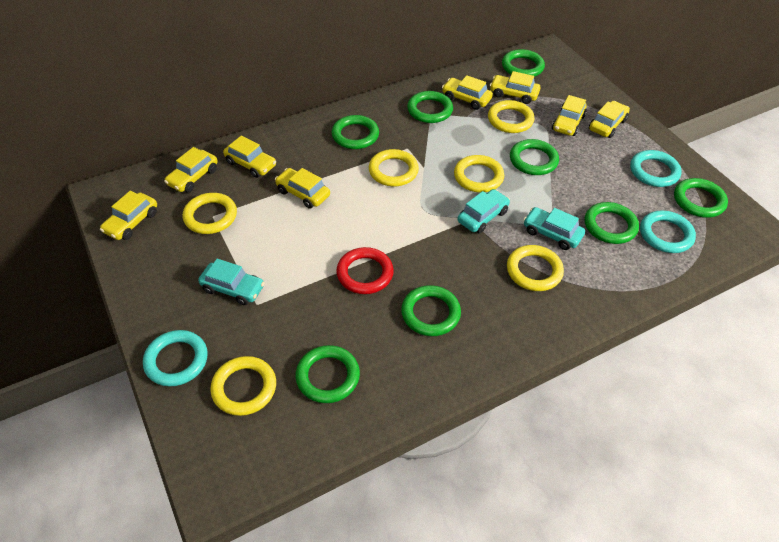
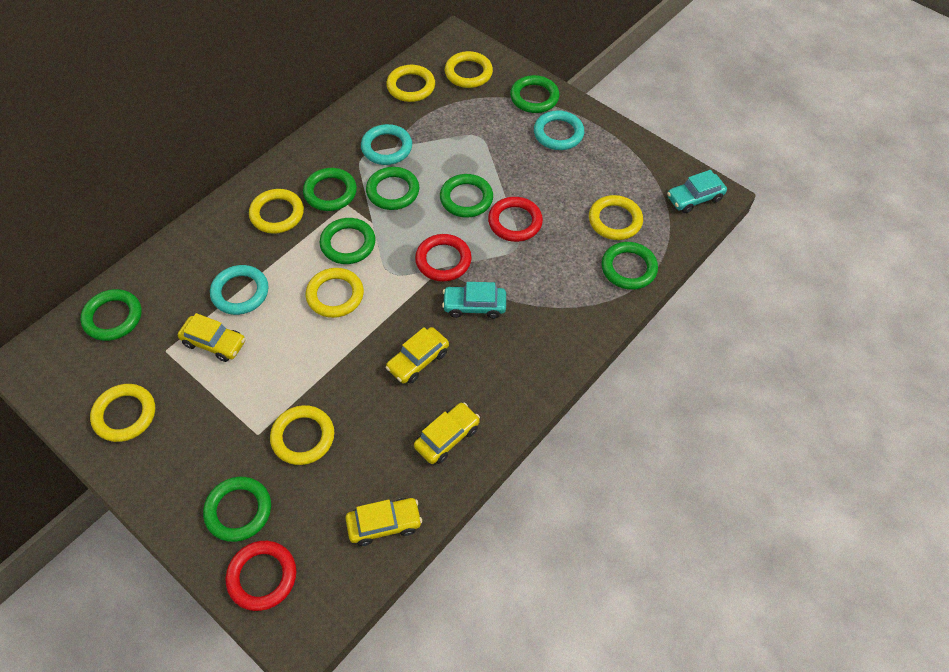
red ring: [336,247,394,294] = 1 -> [226,541,296,611] [415,234,472,282] [488,197,543,242] = 3
turquoise car: [198,259,264,305] [457,189,510,234] [523,207,585,250] = 3 -> [442,282,506,319] [667,170,727,213] = 2
yellow car: [100,191,157,240] [164,147,218,193] [223,136,276,178] [275,168,330,209] [442,75,493,110] [490,71,540,104] [552,95,587,136] [589,101,630,138] = 8 -> [178,313,245,362] [345,498,422,546] [386,327,449,384] [414,402,480,464] = 4
yellow ring: [183,193,237,234] [210,356,276,416] [369,149,419,186] [454,155,504,193] [488,100,534,133] [507,245,564,291] = 6 -> [90,384,155,442] [249,189,304,234] [270,405,334,465] [306,268,364,318] [386,65,435,102] [445,51,493,88] [589,195,643,240] = 7

